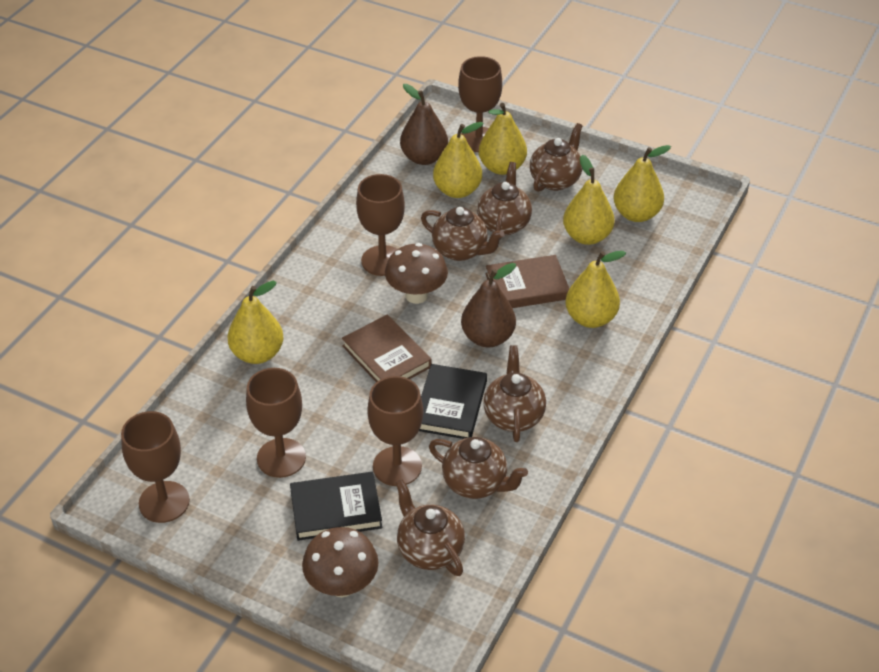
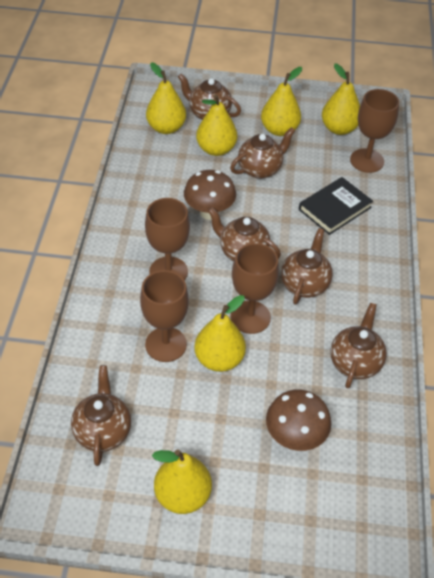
black book: [290,472,382,541] [419,364,487,439] = 2 -> [299,177,373,235] = 1
brown book: [342,315,432,382] [485,255,569,308] = 2 -> none = 0
brown goblet: [121,411,190,523] [246,368,306,478] [356,174,405,276] [367,376,423,486] [458,56,502,152] = 5 -> [140,270,189,362] [145,198,190,280] [231,243,279,334] [350,89,399,173] = 4
brown pear: [400,84,448,165] [461,263,516,347] = 2 -> none = 0

